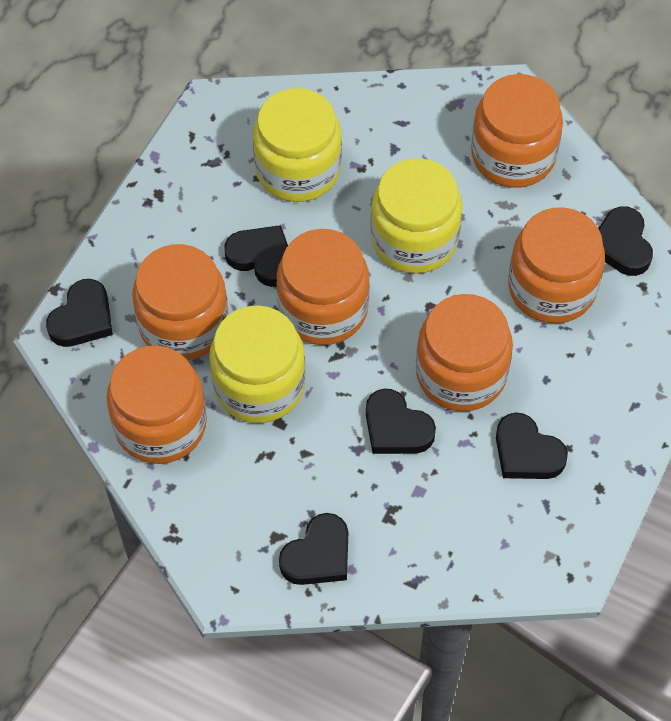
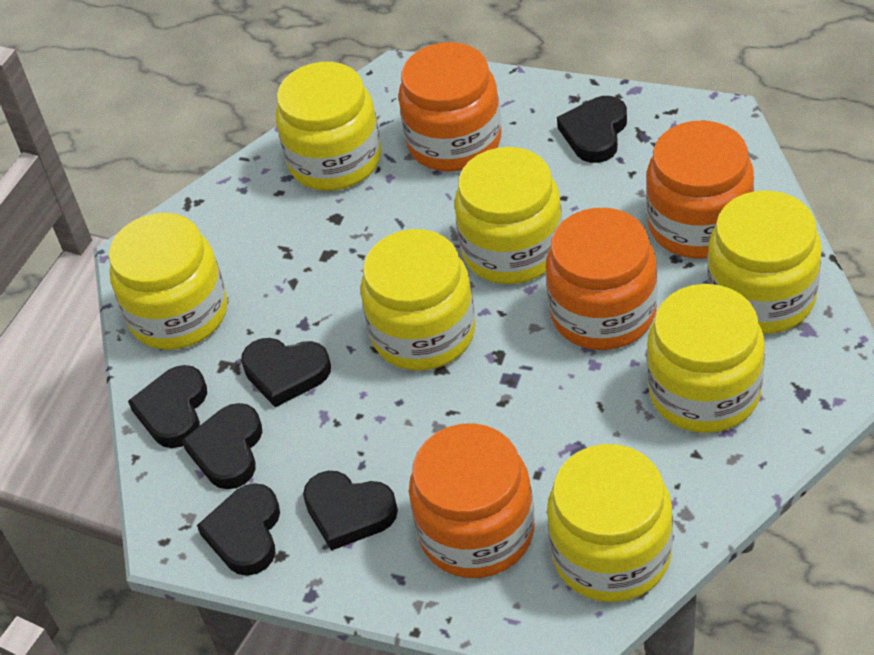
orange jar: [107,346,207,464] [132,244,229,360] [277,229,370,345] [416,294,513,411] [471,74,563,188] [508,207,605,323] = 6 -> [398,42,501,172] [409,423,535,578] [545,208,657,350] [646,120,754,258] = 4
yellow jar: [209,305,306,423] [253,88,342,202] [370,158,462,274] = 3 -> [109,213,228,350] [276,62,381,191] [361,229,476,371] [454,147,562,284] [547,444,673,602] [647,284,765,433] [707,190,822,334] = 7

